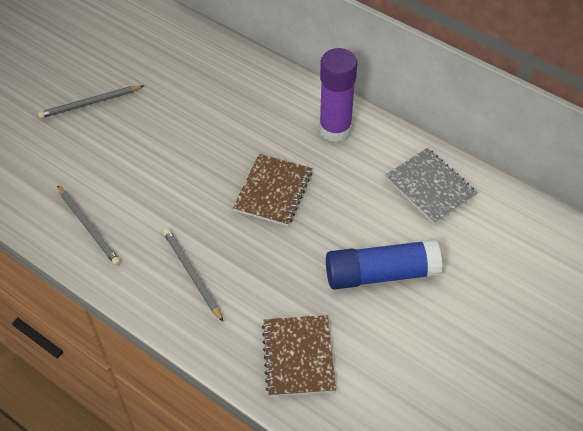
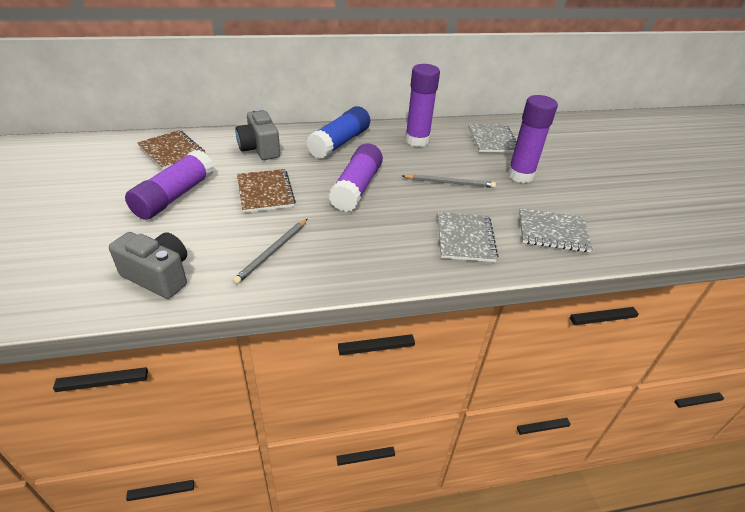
grey camera: none = 0 -> [109,232,187,299] [235,108,280,160] = 2
grey notebook: [385,148,477,224] = 1 -> [438,212,498,262] [468,124,517,153] [519,208,593,252] = 3
grey pencil: [38,85,144,118] [57,185,120,265] [163,229,223,322] = 3 -> [233,219,308,284] [402,174,496,188] = 2
purple glue stick: [319,48,357,142] = 1 -> [125,150,214,220] [329,143,383,212] [405,64,440,147] [507,95,558,183] = 4

